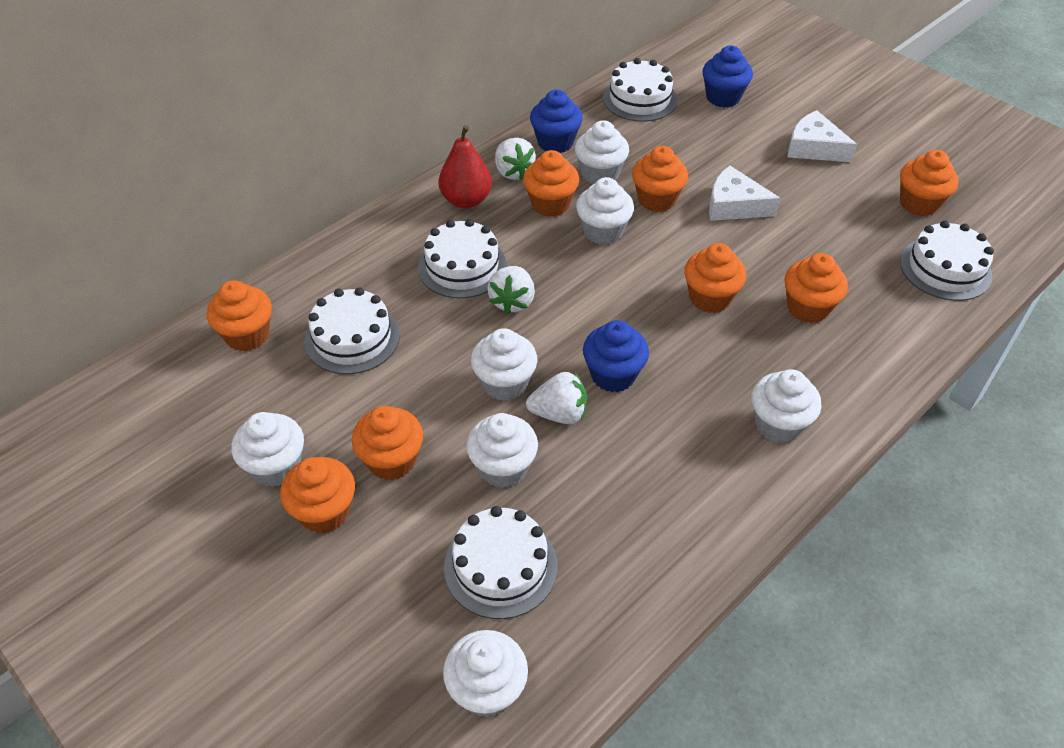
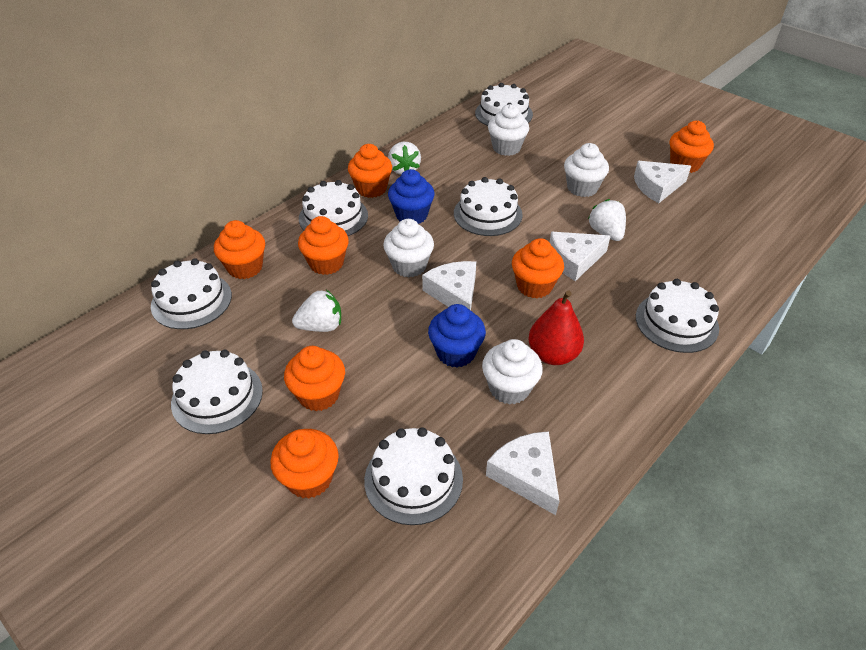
blue cupcake: [530,89,583,153] [583,320,649,392] [702,45,753,107] = 3 -> [388,169,435,223] [428,304,486,368] = 2
orange cupcake: [207,281,272,351] [280,457,355,533] [352,406,423,480] [523,150,579,217] [632,146,688,212] [684,243,746,313] [784,253,848,323] [900,150,959,216] = 8 -> [214,220,265,279] [270,429,339,499] [284,346,345,411] [298,216,349,275] [348,144,392,198] [512,238,564,298] [670,121,714,173] = 7
white cake: [305,287,400,374] [418,219,507,298] [444,506,557,619] [603,58,678,122] [900,221,994,301] = 5 -> [151,258,232,329] [171,350,263,434] [299,180,368,236] [364,427,463,525] [454,177,523,236] [475,83,533,126] [636,279,719,353] = 7
white cheese: [709,166,781,221] [788,111,857,162] = 2 -> [422,261,476,310] [486,431,559,515] [550,232,610,281] [634,161,691,203] = 4
white cupcake: [231,412,304,487] [443,630,528,718] [466,413,538,488] [471,328,537,401] [575,120,629,184] [576,177,634,245] [752,369,822,443] = 7 -> [383,219,434,278] [482,339,543,404] [488,104,529,156] [564,143,609,197] = 4

